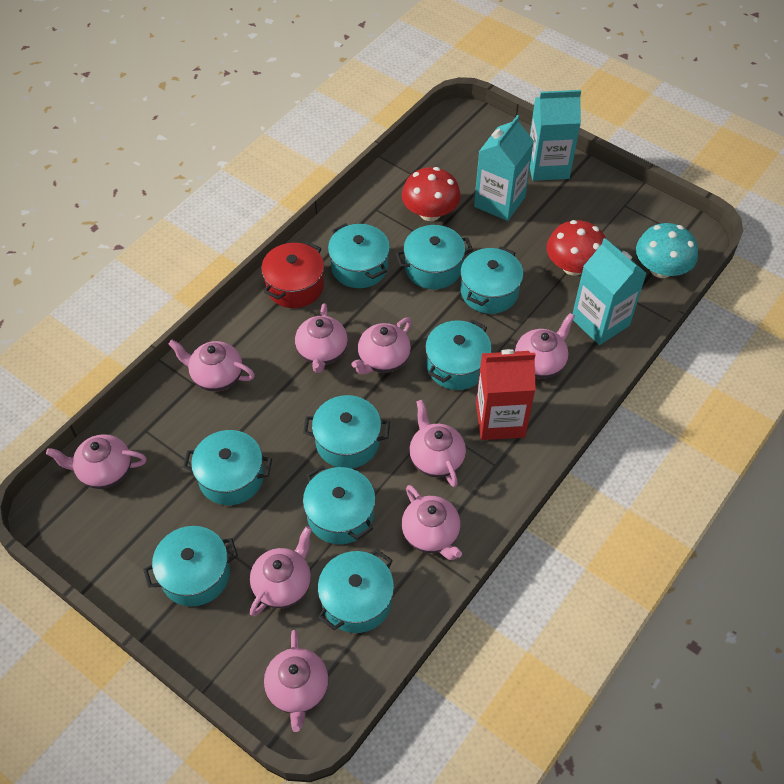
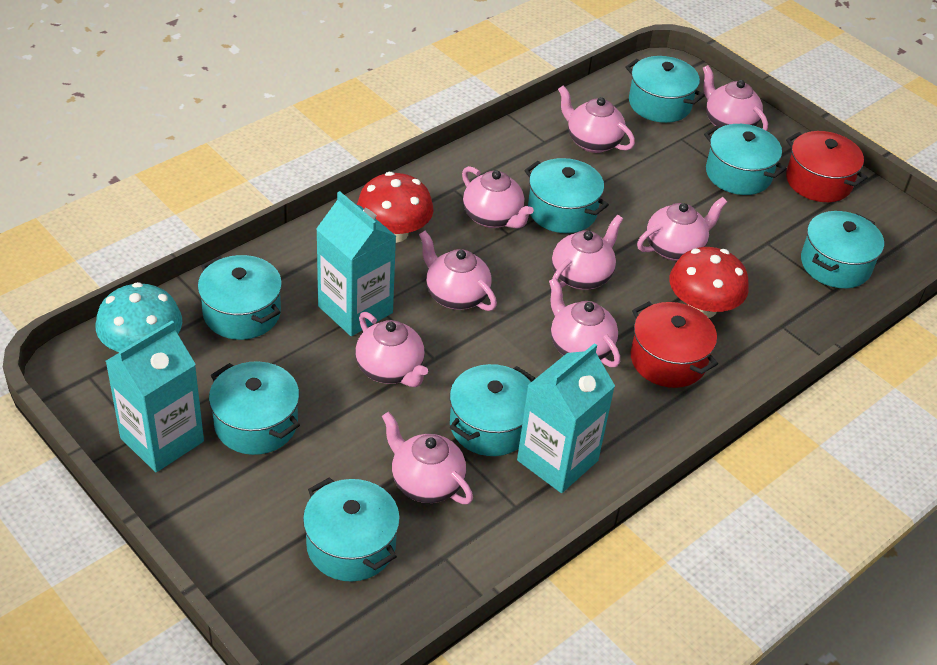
red carton: [476,349,536,440] = 1 -> none = 0
red pot: [261,241,324,308] = 1 -> [631,302,718,388] [786,131,868,202] = 2
turquoise pot: [143,526,238,606] [183,430,272,505] [303,395,390,469] [303,465,376,544] [318,549,394,633] [328,223,390,288] [396,225,473,289] [425,319,492,390] [460,246,523,314] = 9 -> [198,255,282,340] [209,361,300,455] [303,477,400,581] [450,364,535,456] [524,158,609,233] [626,56,705,123] [704,124,787,195] [801,211,884,288] = 8

